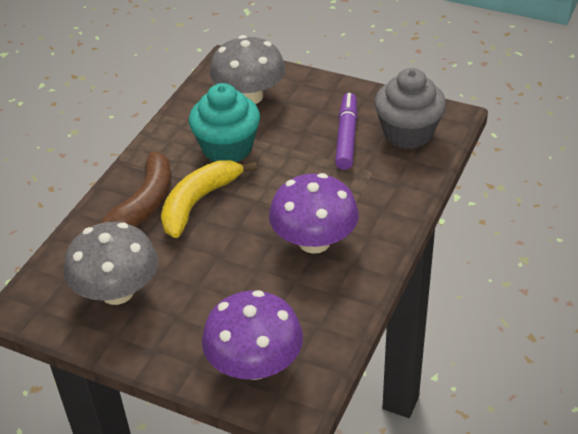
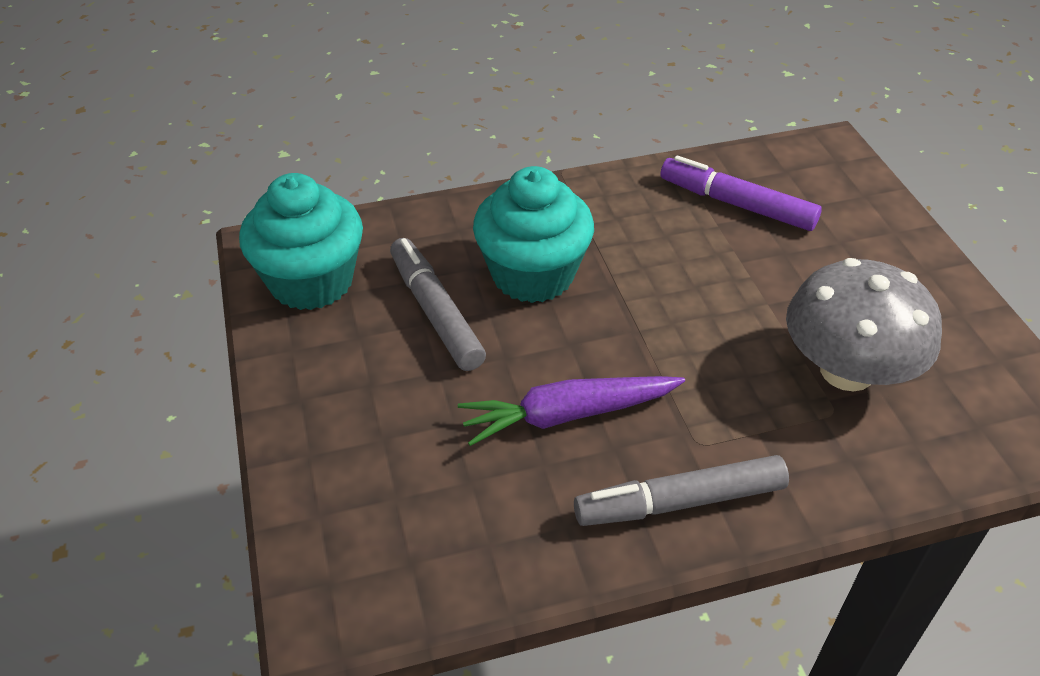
brown banana: [86,151,171,228] = 1 -> none = 0
grey cupcake: [374,68,446,149] = 1 -> none = 0
grey marker: none = 0 -> [390,238,486,371] [574,455,789,526] = 2
grey mushroom: [64,222,158,305] [210,35,285,104] = 2 -> [786,258,942,391] = 1
purple carrot: none = 0 -> [458,376,685,446] = 1
purple mushroom: [202,290,303,380] [269,173,359,254] = 2 -> none = 0
turquoise cupcake: [189,83,260,162] = 1 -> [239,173,363,310] [473,166,594,303] = 2
yellow banana: [161,160,257,238] = 1 -> none = 0

